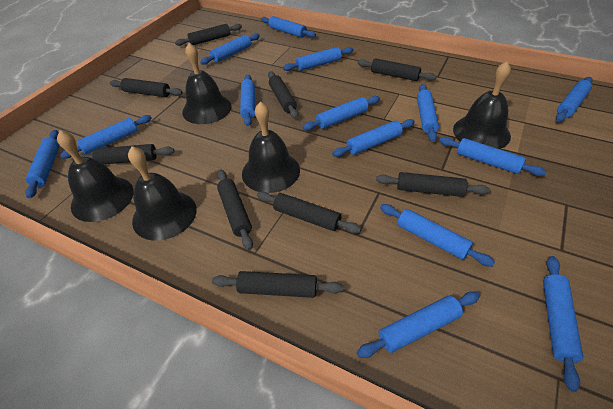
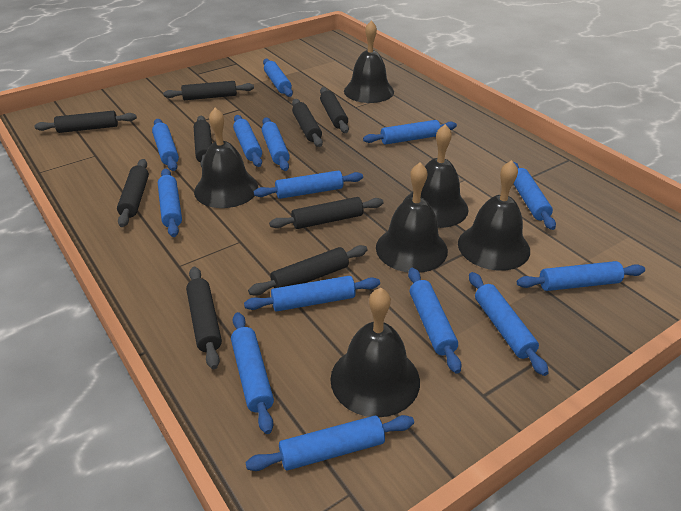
black bell: [57,130,134,222] [128,146,196,241] [182,43,232,124] [242,102,300,193] [453,61,511,149] = 5 -> [194,108,258,208] [330,288,420,417] [344,20,394,103] [376,162,448,273] [403,124,468,228] [458,160,530,271] = 6

